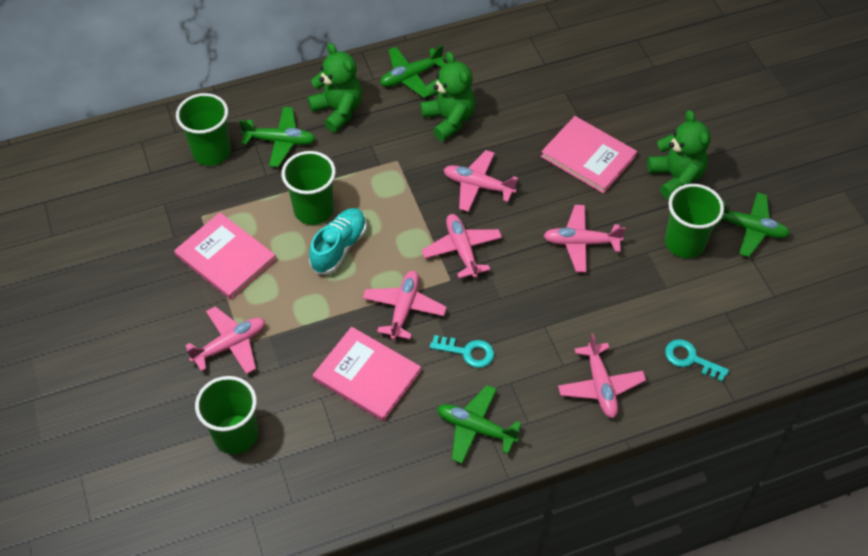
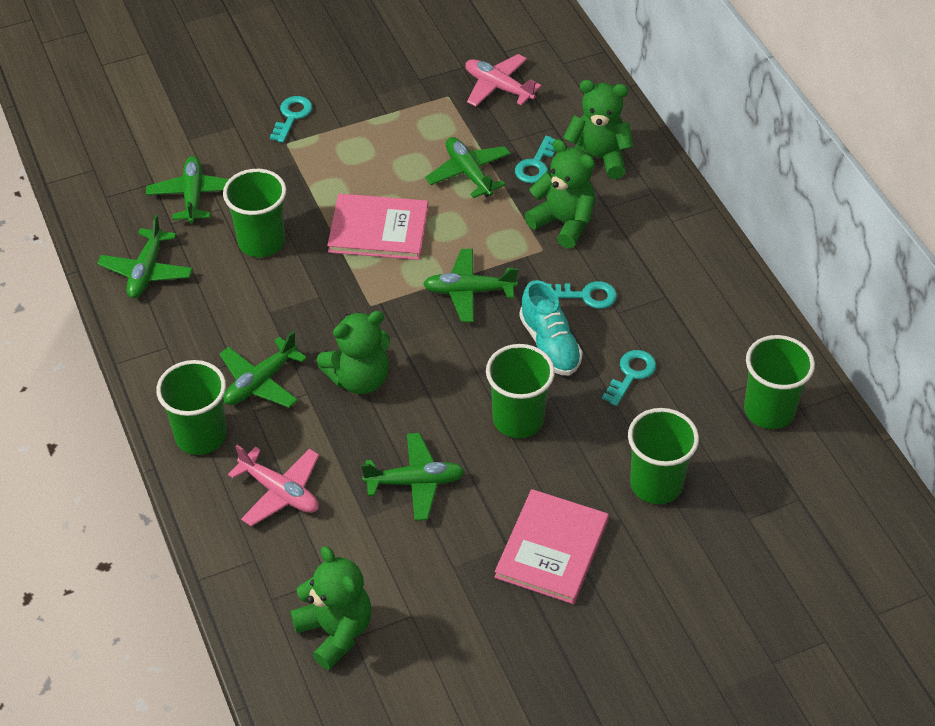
green cup: [176,93,231,166] [195,376,258,454] [281,151,336,225] [665,184,724,258] = 4 -> [156,360,227,455] [223,169,286,257] [486,344,555,438] [628,408,699,504] [744,335,815,429] = 5
green plane: [239,107,315,167] [380,45,445,98] [437,385,522,464] [716,192,790,257] = 4 -> [97,215,193,298] [146,156,229,223] [220,331,307,408] [361,433,465,521] [423,249,518,322] [425,137,511,198] = 6
green teddy bear: [307,43,362,132] [420,52,475,141] [647,110,711,200] = 3 -> [290,546,372,670] [317,311,390,394] [525,139,595,249] [563,80,633,179] = 4
pink book: [174,212,276,300] [313,327,421,421] [541,116,637,194] = 3 -> [327,194,428,260] [495,489,609,604] = 2
pink plane: [185,306,265,374] [362,271,447,340] [421,214,502,278] [444,150,518,212] [543,205,626,272] [558,333,646,418] = 6 -> [228,445,319,526] [465,54,542,106] = 2
turquoise key: [430,335,494,368] [665,339,729,382] = 2 -> [270,96,312,143] [515,136,556,183] [548,281,617,309] [602,350,656,406] = 4

